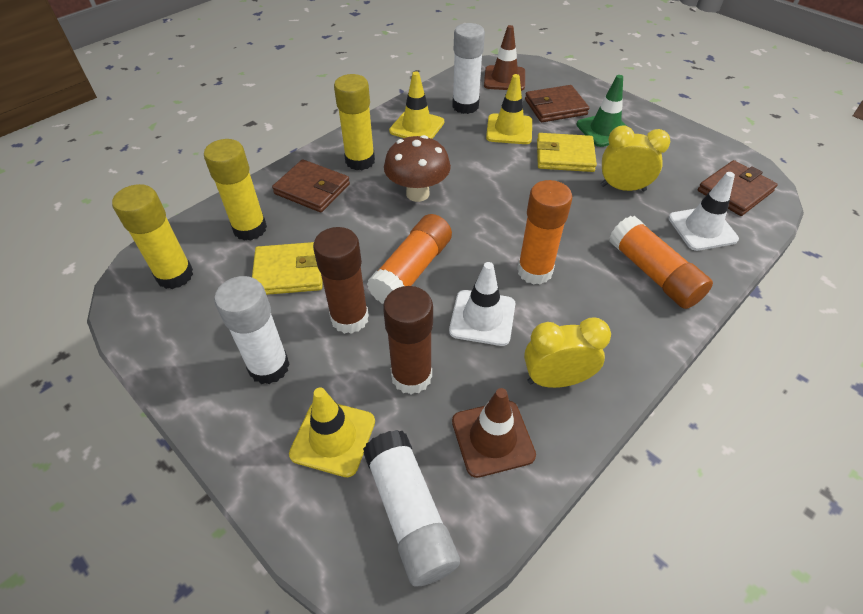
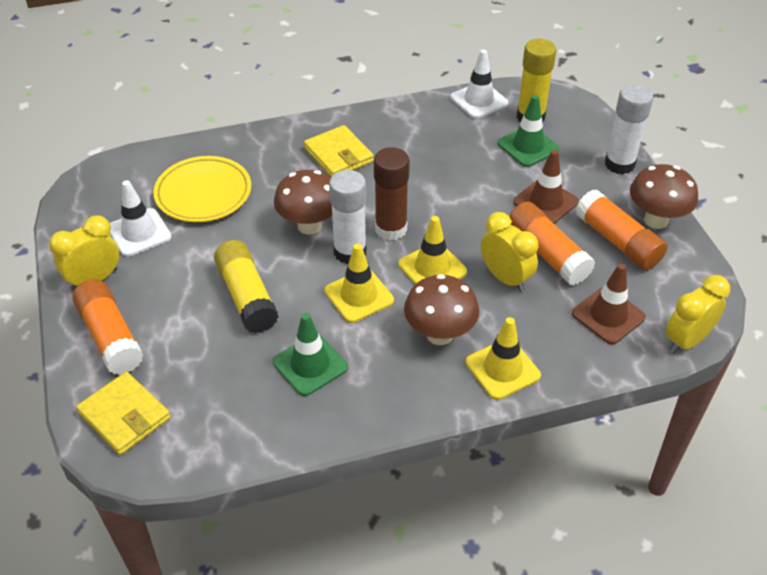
brown glue stick: [313,227,369,334] [383,286,433,394] = 2 -> [374,147,410,241] = 1
brown mushroom: [384,135,451,202] = 1 -> [274,170,332,235] [404,274,479,345] [630,164,698,229] = 3
brown wallet: [272,159,350,212] [525,85,589,122] [698,160,778,216] = 3 -> none = 0
green traffic cone: [576,75,635,147] = 1 -> [273,313,348,396] [498,95,559,167] = 2
white glue stick: [214,276,290,384] [363,430,460,586] [452,23,485,114] = 3 -> [329,170,366,264] [605,84,654,174] = 2
yellow clock: [524,318,611,388] [601,125,670,191] = 2 -> [49,215,119,291] [481,212,539,292] [666,275,730,354] = 3
yellow glue stick: [112,184,193,289] [204,139,267,241] [334,74,375,170] = 3 -> [214,240,279,333] [516,39,556,123] = 2
yellow plate: none = 0 -> [153,156,251,222] = 1

